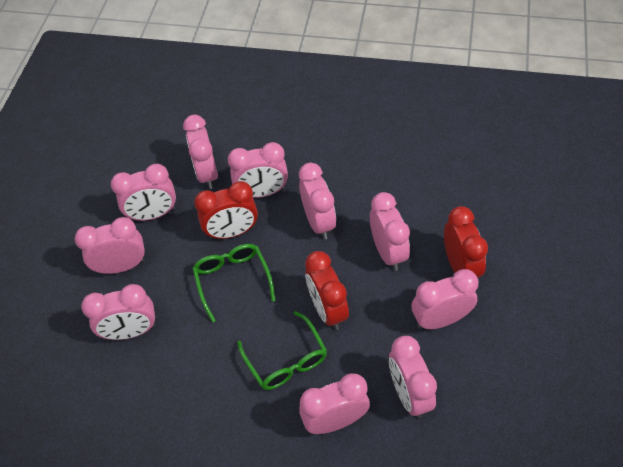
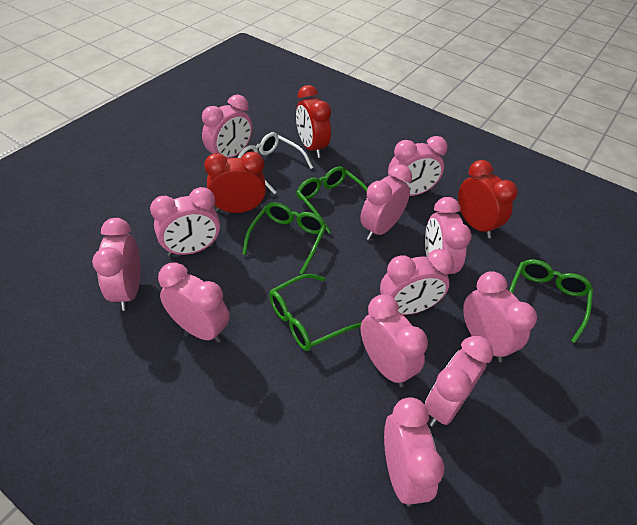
green glasses: [192,244,276,323] [237,311,327,390] = 2 -> [242,202,327,275] [269,274,361,351] [296,166,368,234] [509,259,593,343] = 4
pink clock: [75,217,145,274] [81,284,155,340] [111,164,176,221] [183,115,218,189] [228,142,288,198] [299,163,336,239] [299,373,370,434] [370,192,410,271] [389,336,437,418] [412,269,478,329] = 10 -> [92,218,140,311] [150,187,220,256] [158,262,230,343] [202,94,252,159] [360,164,412,240] [361,294,428,387] [380,249,454,315] [384,398,445,507] [388,136,448,196] [425,197,471,274] [425,336,493,427] [463,271,537,362] = 12
white glasses: none = 0 -> [238,132,313,195] = 1

